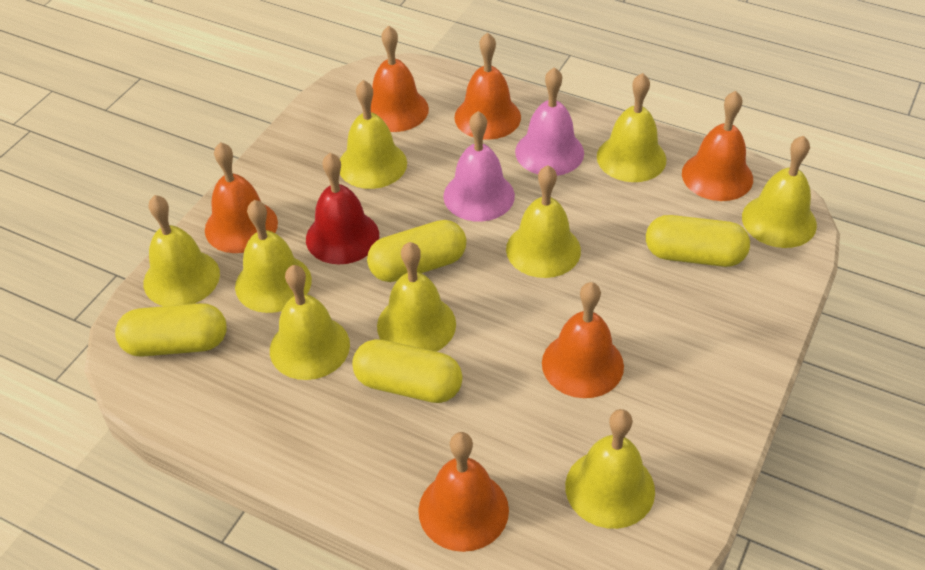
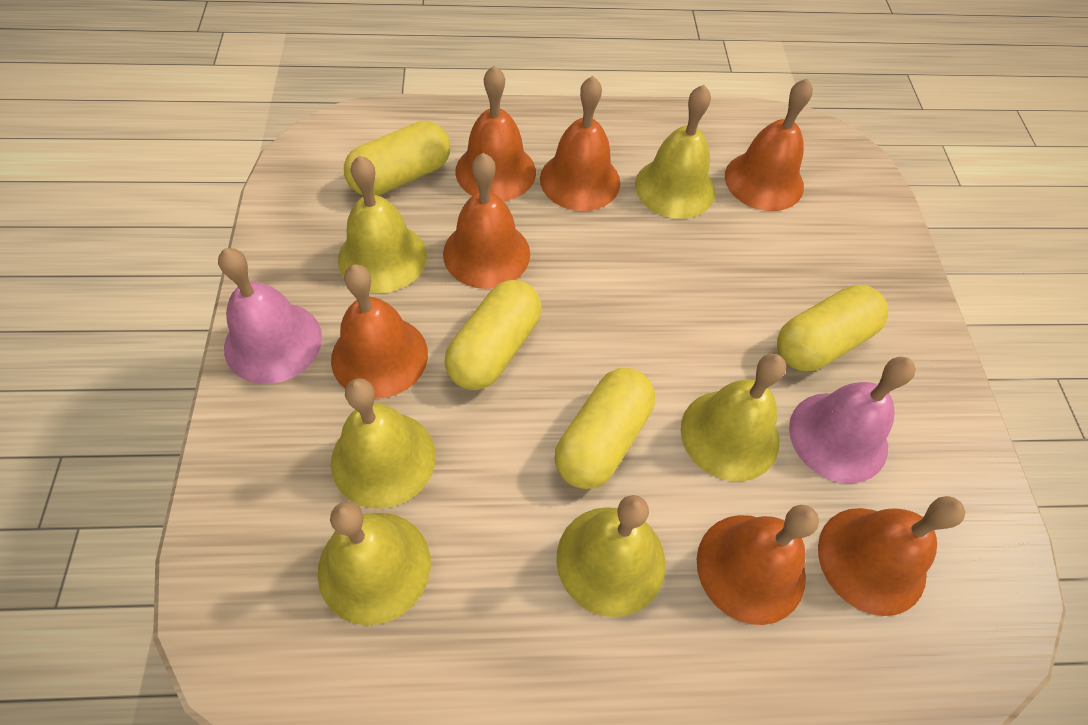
orange bell: [205,142,278,253] [371,26,429,132] [418,432,509,552] [454,33,521,140] [542,282,624,398] [682,91,753,201] = 6 -> [331,264,428,399] [443,153,530,289] [455,65,536,201] [540,76,620,211] [697,505,819,625] [725,78,813,211] [818,496,965,616] = 7
red bell: [306,153,379,264] = 1 -> none = 0
yellow bell: [143,195,220,306] [235,200,312,313] [270,265,350,380] [340,80,407,189] [377,242,456,352] [506,165,581,278] [565,409,655,529] [597,73,666,182] [742,136,817,248] = 9 -> [317,502,431,625] [331,378,436,509] [338,156,427,293] [556,495,666,617] [635,85,715,219] [680,354,786,481] = 6

